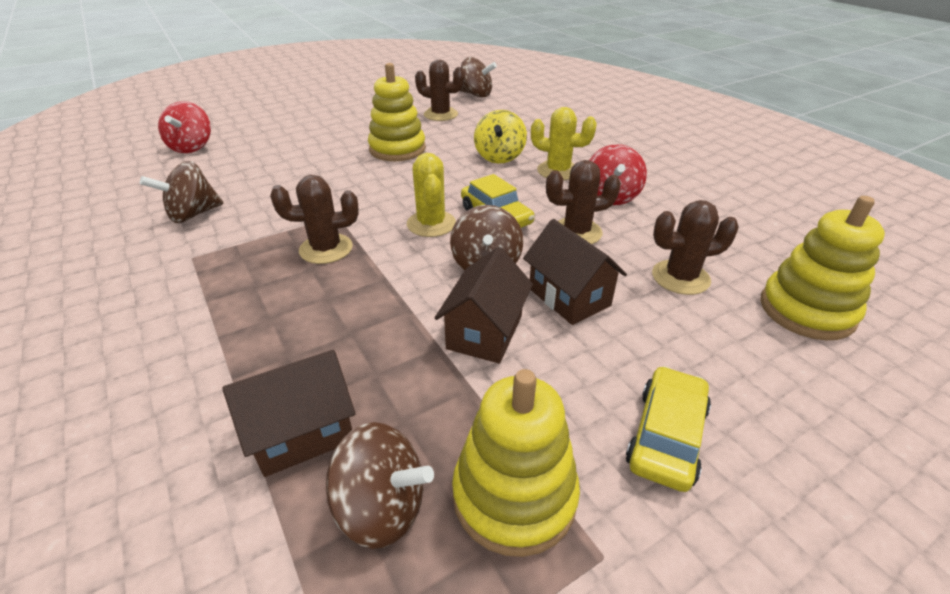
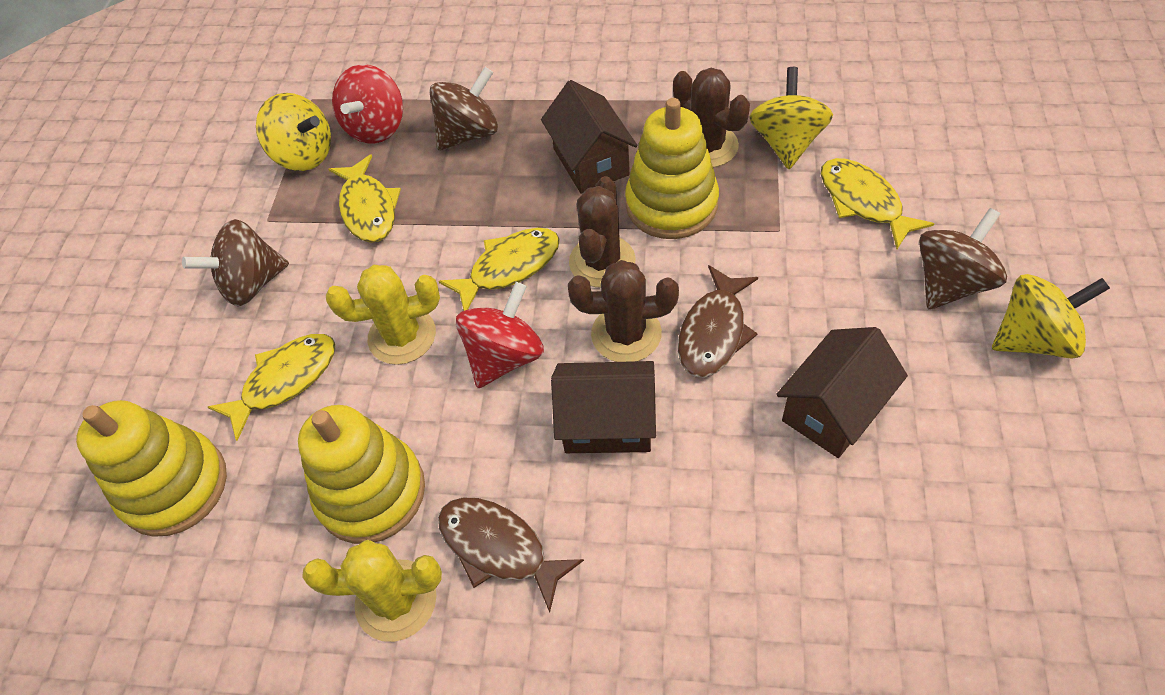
brown cactus: [270,175,359,264] [415,60,464,121] [546,160,621,244] [652,200,739,295] = 4 -> [568,260,679,362] [569,176,636,287] [673,68,750,168] = 3
brown fish: none = 0 -> [438,498,584,613] [678,265,758,377] = 2
brown spinning top: [140,161,223,223] [326,422,434,549] [450,205,523,271] [460,57,497,97] = 4 -> [182,219,289,306] [429,67,498,151] [919,208,1007,309] = 3
yellow car: [461,174,535,228] [626,366,711,492] = 2 -> none = 0
yellow fish: none = 0 -> [208,334,335,441] [328,154,401,243] [439,228,560,311] [821,158,934,249] = 4
yellow spinning top: [474,110,527,163] = 1 -> [256,93,331,171] [749,67,833,169] [992,274,1110,359] = 3

